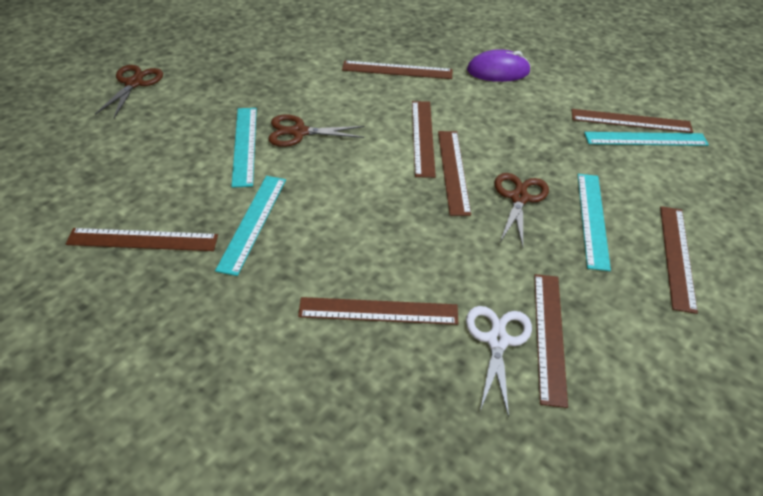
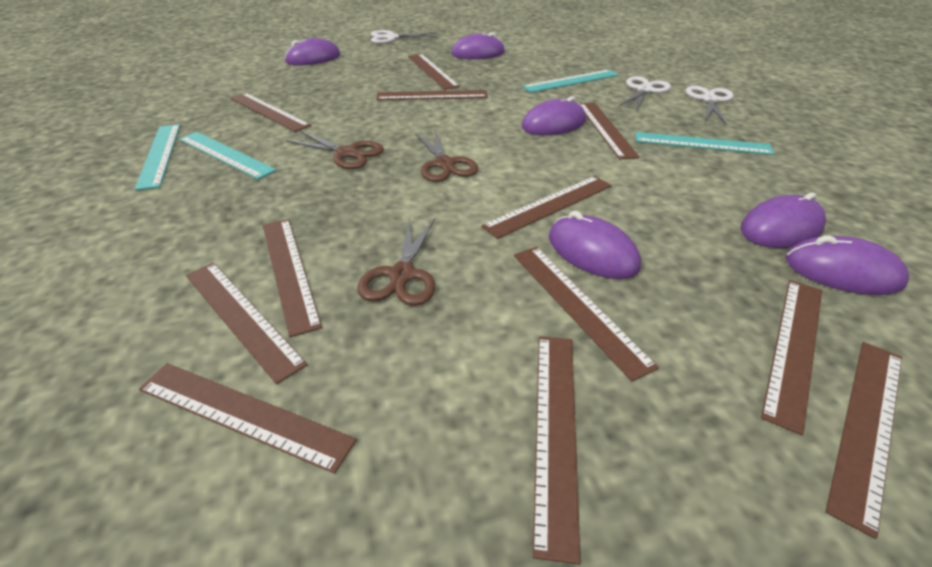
brown ruler: [66,228,218,251] [298,297,458,325] [342,61,453,79] [412,101,436,178] [438,131,471,216] [534,274,568,408] [572,109,693,133] [660,206,698,314] = 8 -> [139,363,357,474] [186,263,308,384] [230,93,311,132] [263,219,322,337] [376,90,488,100] [408,54,460,90] [481,176,612,239] [514,247,659,381] [533,336,581,564] [580,103,640,160] [761,280,822,435] [826,342,902,539] = 12
purple mouse: [467,49,531,82] = 1 -> [285,38,340,65] [451,32,505,59] [522,96,586,135] [549,211,641,279] [741,193,826,248] [785,236,909,295] = 6
white scissors: [466,306,532,417] = 1 -> [371,30,438,44] [619,76,671,111] [686,86,734,125] = 3

